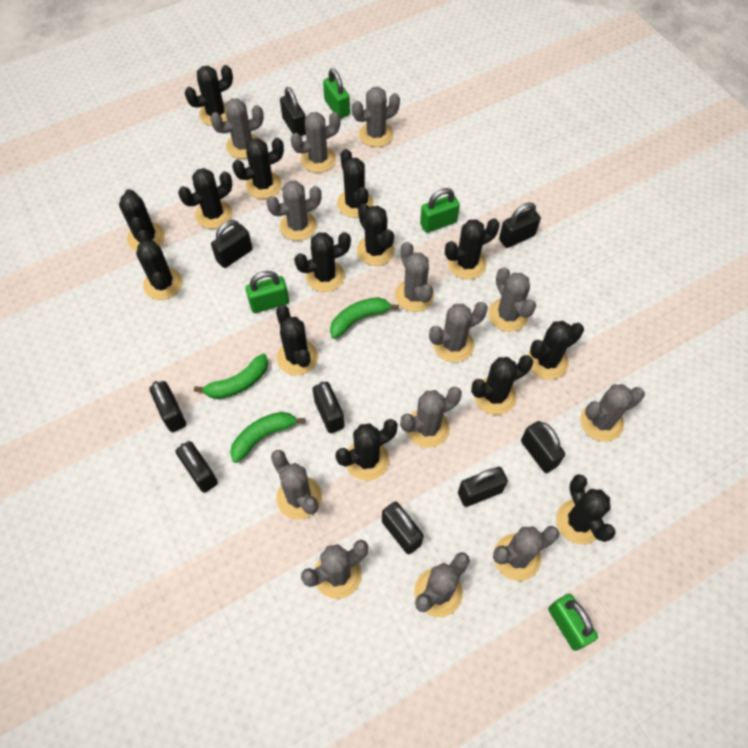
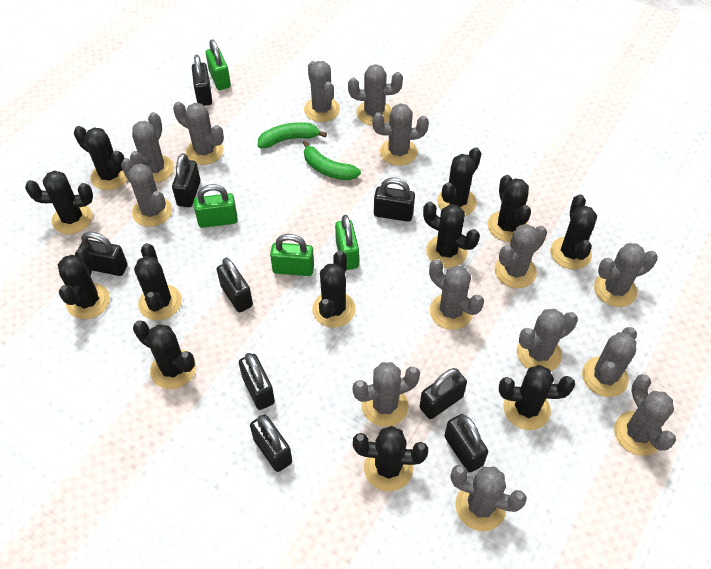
black cactus: [119,189,165,251] [136,230,183,300] [178,168,232,229] [185,65,233,126] [232,138,284,199] [276,305,318,375] [294,232,351,292] [336,419,398,481] [337,149,374,218] [357,203,395,266] [445,218,500,279] [471,355,533,415] [528,321,584,380] [556,474,616,545] = 14 -> [25,171,93,234] [58,248,110,319] [74,126,127,190] [133,320,196,389] [134,243,182,320] [312,251,356,328] [353,426,428,491] [423,202,480,268] [437,147,482,216] [488,175,531,242] [499,365,575,430] [550,194,597,270] = 12
green banana: [194,354,268,399] [230,412,305,463] [330,297,399,339] = 3 -> [258,122,327,148] [303,140,361,180] = 2
grey cactus: [210,98,264,159] [266,180,322,241] [271,450,322,520] [291,112,341,173] [301,540,368,599] [352,87,400,147] [395,242,434,312] [400,387,462,448] [414,552,470,617] [429,302,488,362] [488,267,536,332] [493,526,559,581] [580,384,645,442] = 13 -> [121,158,172,227] [130,112,174,183] [173,102,224,165] [304,61,340,122] [348,64,403,126] [353,362,420,427] [372,103,429,166] [429,259,484,330] [451,465,527,531] [495,224,547,288] [517,309,578,371] [582,327,637,397] [594,243,658,307] [614,374,676,456] = 14

